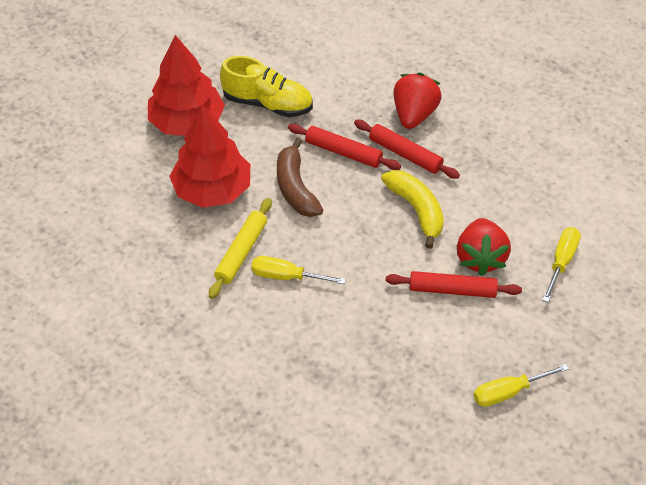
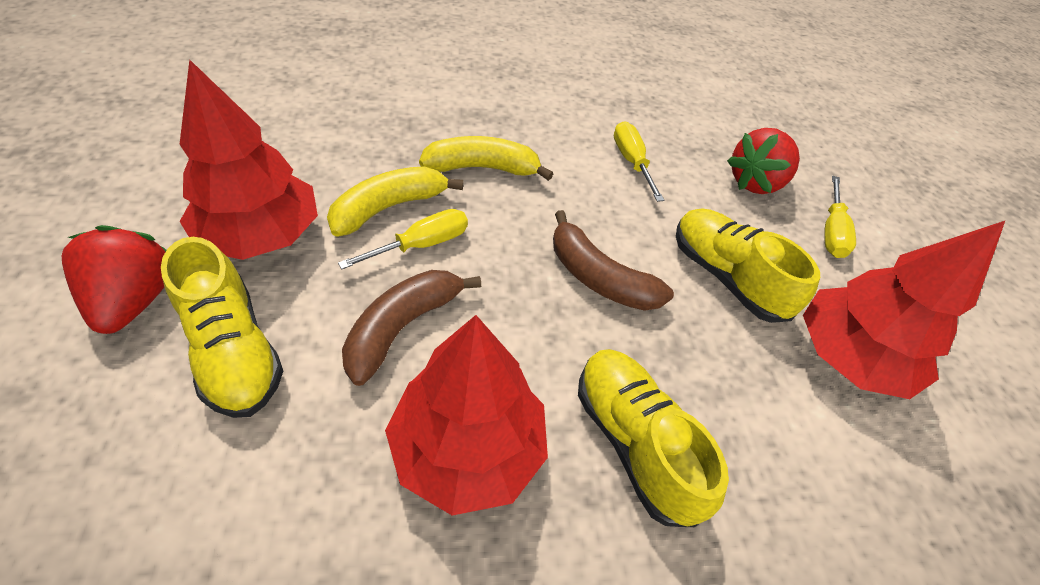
brown banana: [277,138,323,217] = 1 -> [342,270,481,386] [553,210,674,311] = 2
red rolling pin: [288,124,401,170] [354,120,460,179] [386,271,522,298] = 3 -> none = 0
red tree: [148,35,225,136] [169,104,250,208] = 2 -> [179,59,318,260] [385,315,548,515] [803,221,1005,399] = 3
yellow banana: [381,170,444,249] = 1 -> [327,166,464,236] [419,136,553,181] = 2
yellow rolling pin: [209,198,272,299] = 1 -> none = 0
yellow shoe: [220,56,313,117] = 1 -> [161,237,283,418] [578,349,729,527] [676,208,820,323] = 3

